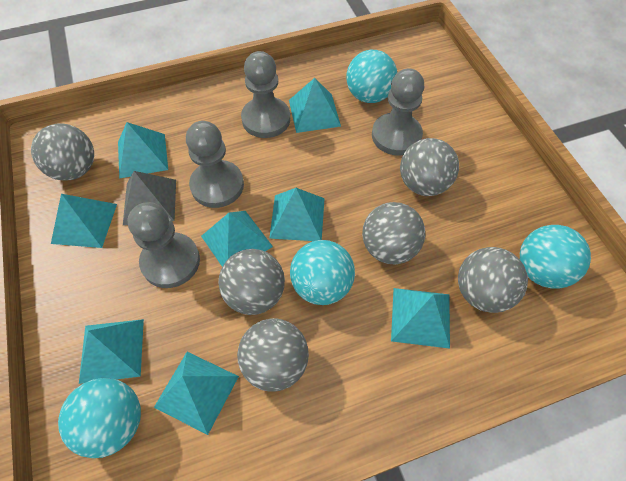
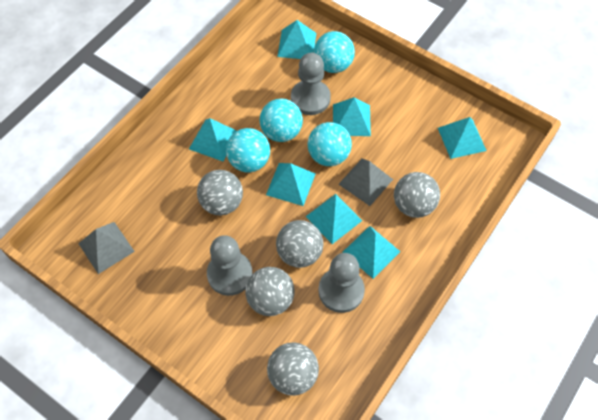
grey ball: [31,123,94,181] [219,249,285,315] [237,318,309,392] [362,202,425,264] [400,138,459,196] [458,247,528,313] = 6 -> [197,170,243,215] [245,267,295,316] [267,342,319,396] [276,220,324,268] [394,172,440,218] = 5
grey pawn: [128,202,200,288] [186,121,244,208] [241,51,290,138] [372,68,424,155] = 4 -> [207,235,253,296] [291,53,331,115] [319,253,365,313] = 3
grey pyramid: [123,171,176,226] = 1 -> [78,222,135,274] [339,159,393,206] = 2
turquoise pyramid: [51,194,117,248] [79,319,144,384] [118,122,168,179] [154,352,239,435] [201,211,273,267] [269,188,325,241] [289,78,341,133] [391,288,450,349] = 8 -> [189,118,237,161] [266,163,316,206] [277,20,316,59] [306,194,362,244] [333,97,371,136] [343,226,401,279] [438,117,487,159] = 7

